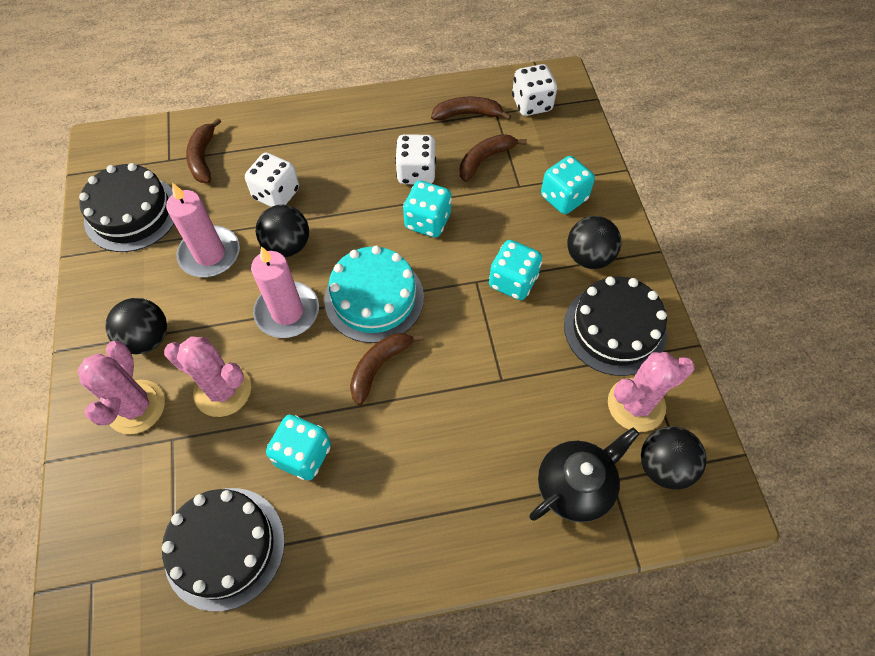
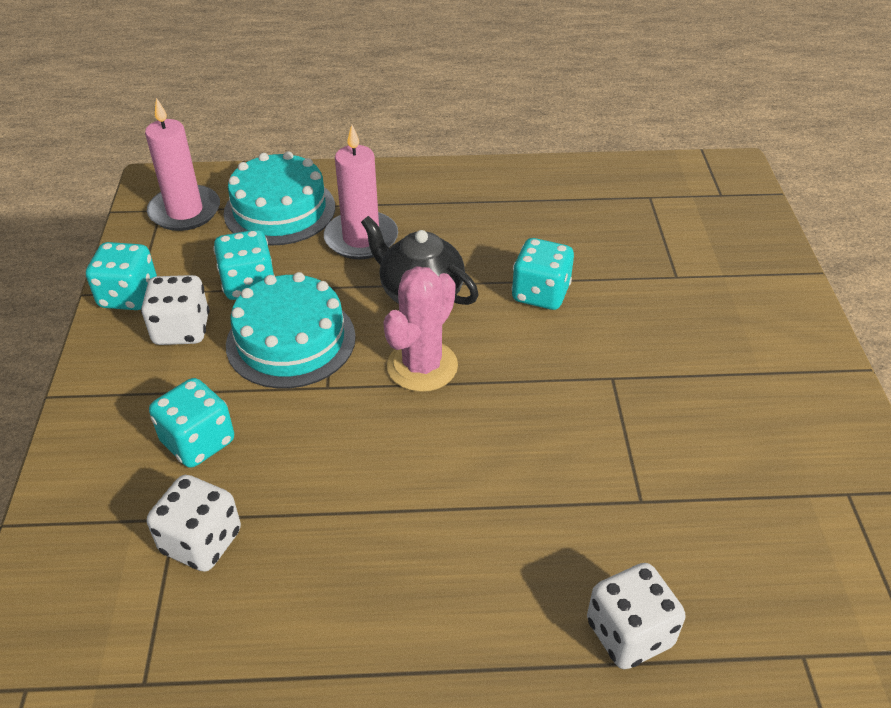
black ball: [106,298,167,354] [256,205,309,257] [567,216,621,269] [641,426,707,489] = 4 -> none = 0
black cake: [79,163,174,252] [162,488,285,612] [564,276,667,376] = 3 -> none = 0
brown banana: [186,118,221,183] [350,333,424,405] [431,97,511,121] [460,134,527,182] = 4 -> none = 0
pink cactus: [77,341,165,434] [164,337,251,417] [608,352,694,432] = 3 -> [383,266,458,392] = 1
turquoise cake: [324,246,424,343] = 1 -> [224,151,335,245] [226,272,356,388] = 2

